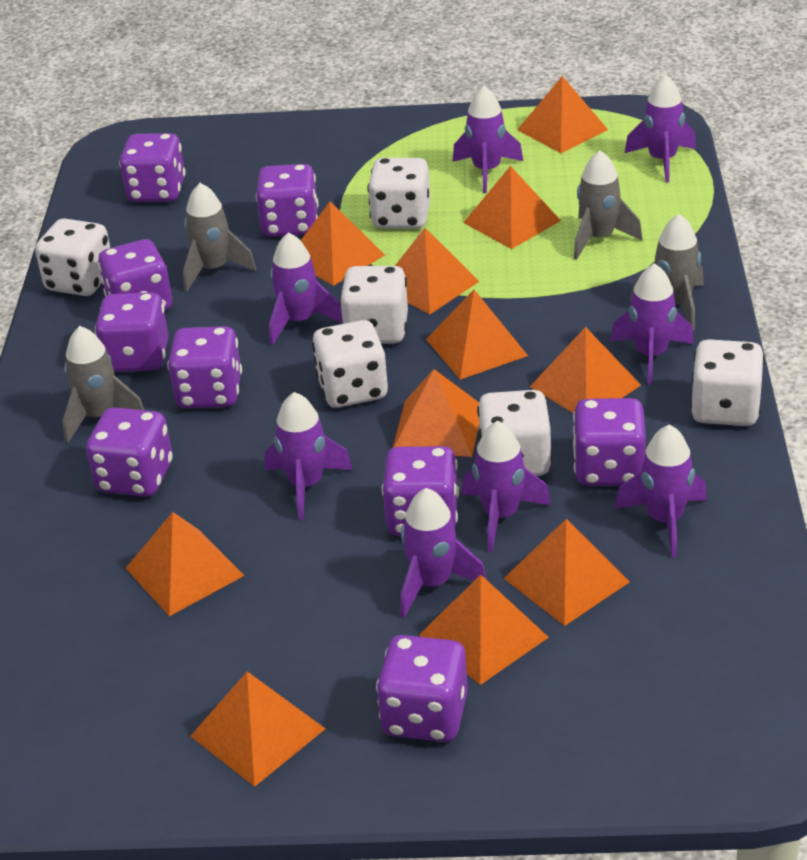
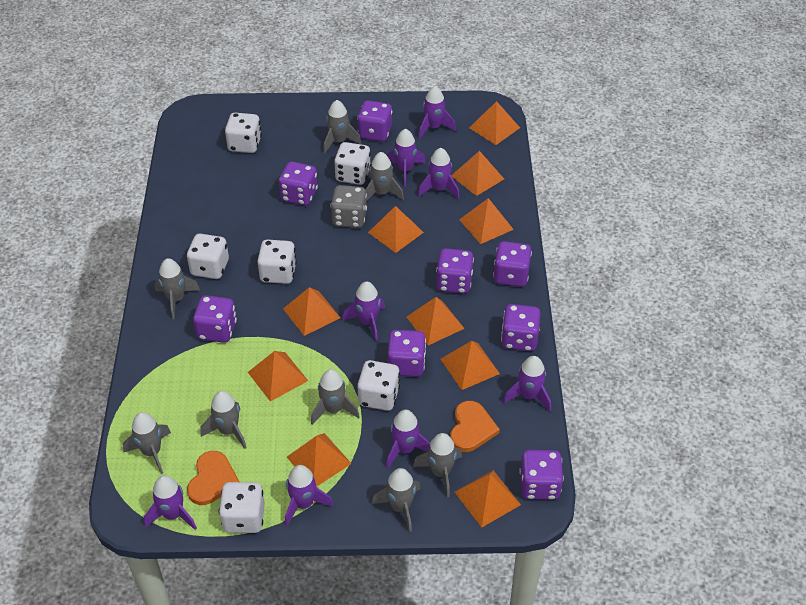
grey dice: none = 0 -> [331,185,367,228] = 1
grey rocket: [62,326,144,443] [183,183,256,292] [574,150,642,260] [629,214,704,331] = 4 -> [123,412,171,474] [155,258,200,319] [201,391,247,449] [311,369,360,425] [323,100,361,154] [366,152,404,201] [372,468,420,533] [413,433,462,497] = 8
orange heart: none = 0 -> [187,451,240,505] [450,401,500,452] = 2
orange pyramid: [126,512,244,616] [190,672,325,787] [300,202,385,286] [393,369,479,457] [395,228,480,314] [419,575,549,685] [426,290,528,380] [463,166,561,249] [503,519,630,626] [517,76,608,153] [530,327,641,413] = 11 -> [248,351,308,402] [283,287,341,336] [287,433,352,487] [368,206,424,253] [406,297,465,345] [441,341,500,390] [451,151,504,196] [455,470,521,528] [459,198,514,244] [469,101,520,145] = 10
purple dice: [86,407,172,497] [95,292,169,372] [98,239,172,311] [119,133,186,202] [167,326,242,408] [256,164,319,237] [376,635,468,742] [382,446,459,536] [573,398,646,486] = 9 -> [193,295,237,343] [279,162,318,206] [357,100,392,142] [387,330,426,377] [436,248,474,294] [493,241,532,287] [501,304,541,351] [519,450,564,500] = 8

